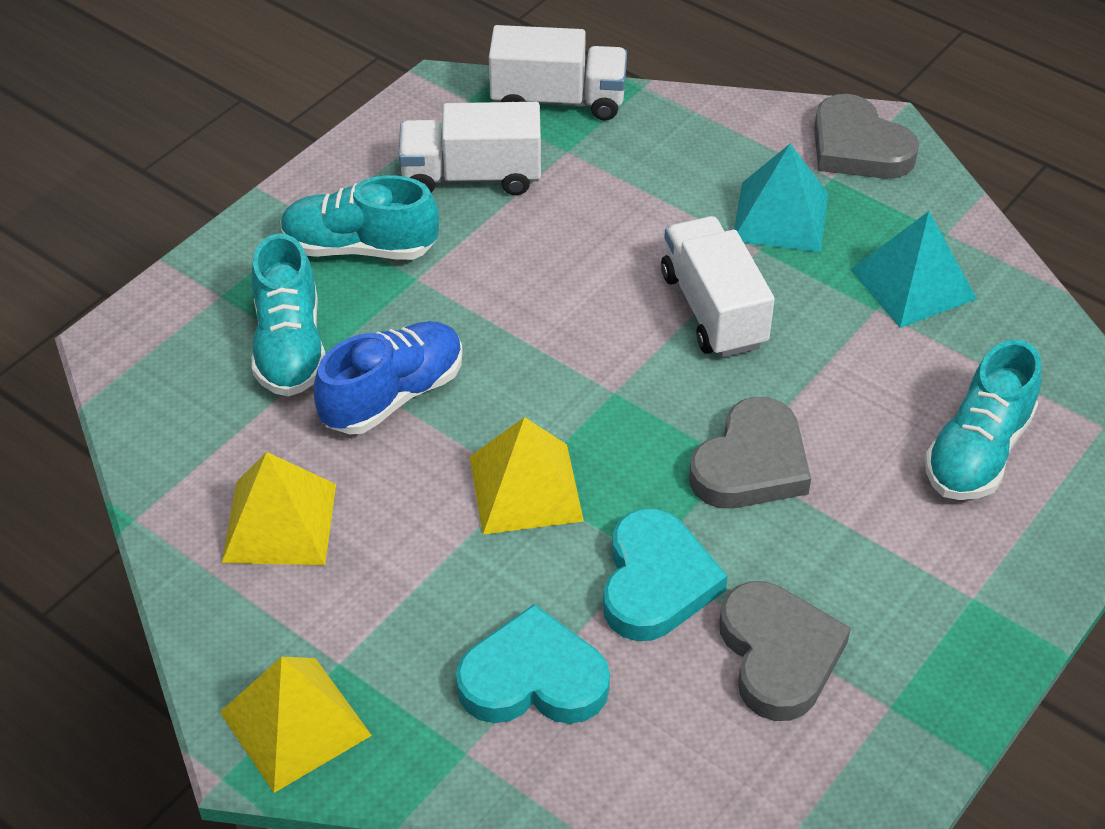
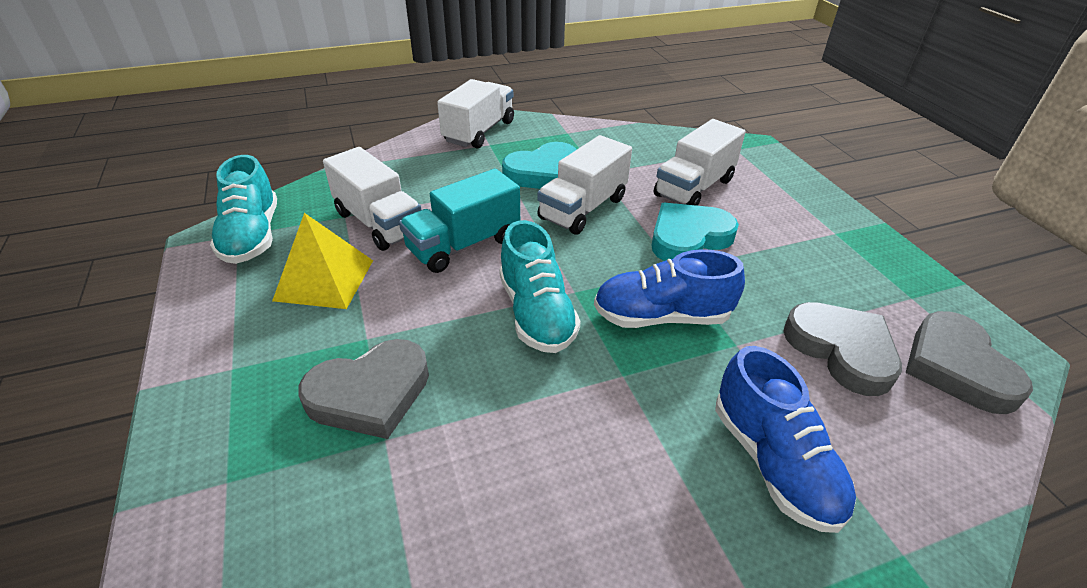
blue shoe: [314,321,463,434] = 1 -> [594,249,745,328] [715,346,856,533] = 2
turquoise pyramid: [734,143,828,252] [851,211,977,328] = 2 -> none = 0
turquoise shoe: [251,233,326,397] [280,175,439,260] [925,340,1042,500] = 3 -> [210,155,277,264] [499,220,581,353] = 2
turquoise truck: none = 0 -> [399,169,520,273] = 1
white truck: [399,102,541,195] [489,25,627,121] [661,216,775,357] = 3 -> [323,147,421,251] [437,79,514,149] [537,135,632,235] [654,119,746,206] = 4
yellow pyramid: [220,657,372,793] [222,452,336,565] [469,417,584,534] = 3 -> [272,213,373,309] = 1

